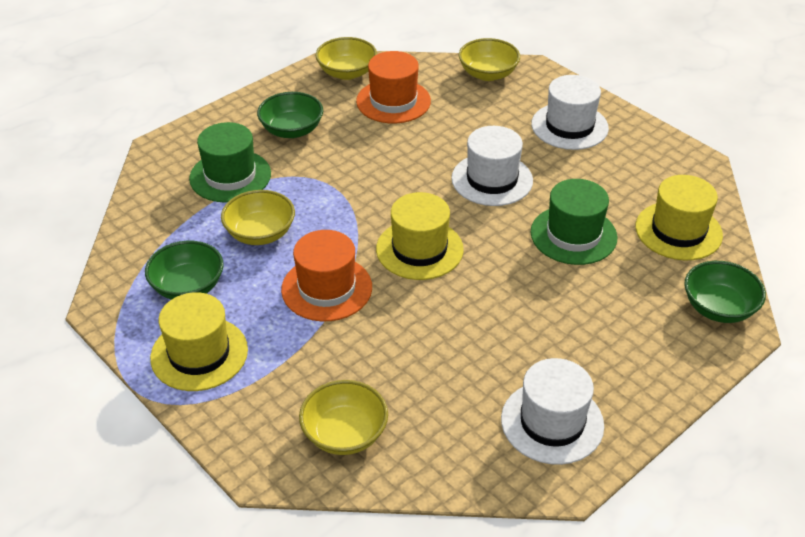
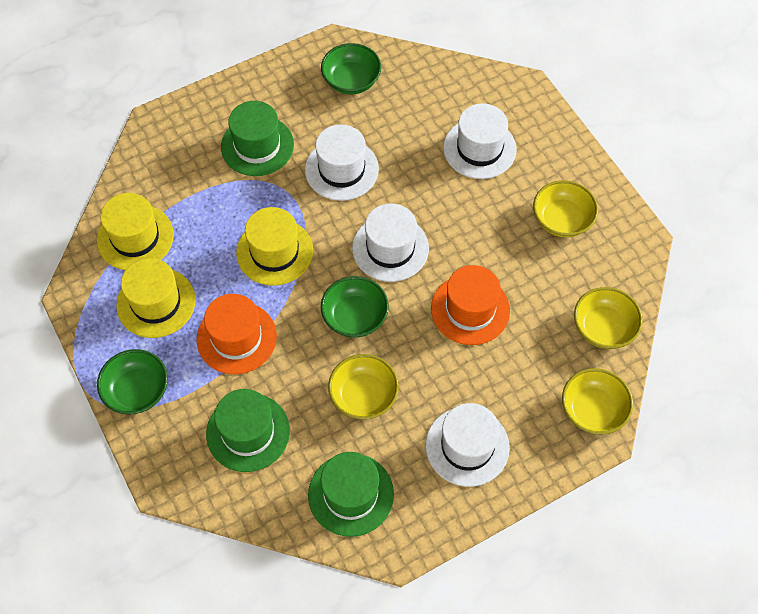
green hat: [189,122,271,202] [531,179,617,265] = 2 -> [206,389,290,472] [221,101,294,176] [308,452,394,537] = 3
white hat: [451,126,533,206] [501,358,604,465] [531,75,609,150] = 3 -> [305,124,379,201] [352,204,429,282] [426,403,510,487] [443,103,516,179] = 4

